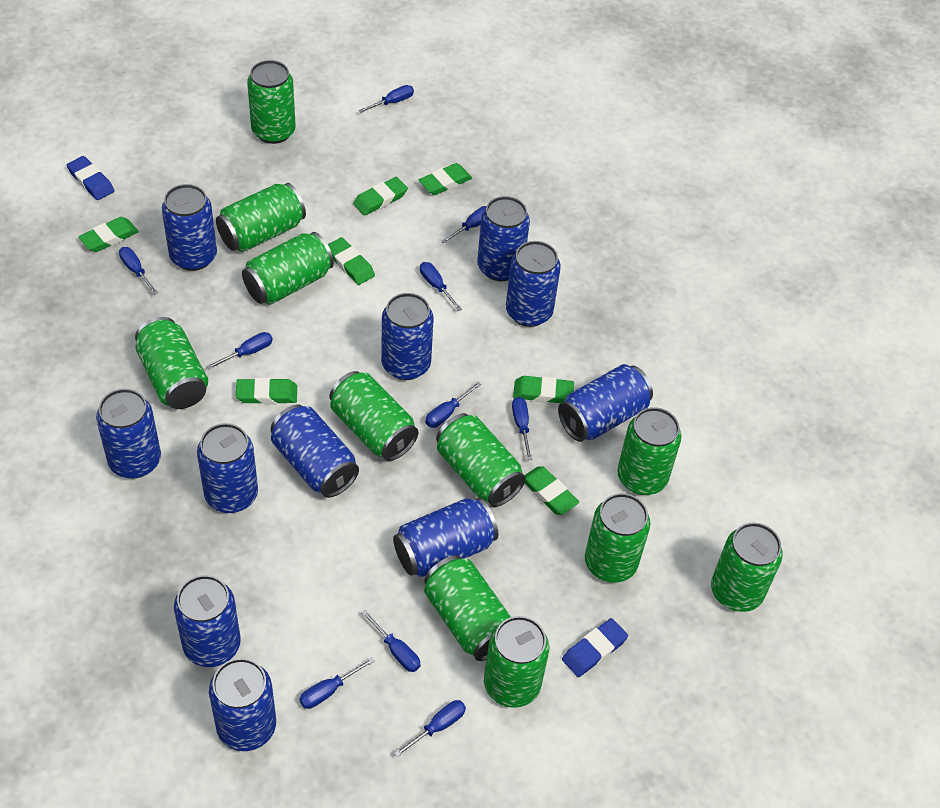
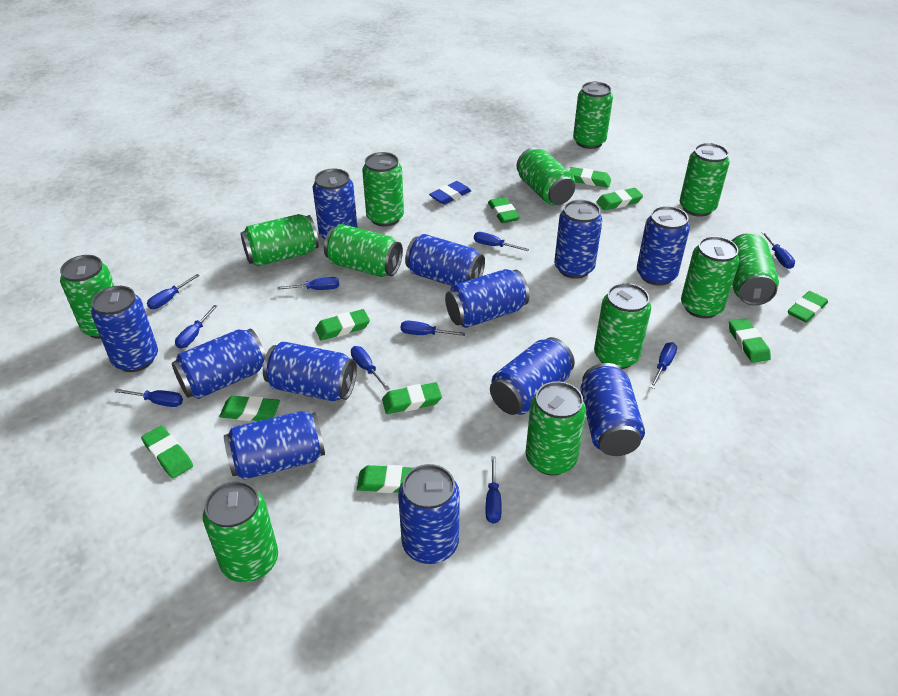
blue can: [96,389,161,479] [162,184,217,271] [174,575,241,667] [197,423,258,513] [209,658,276,751] [271,405,359,498] [381,293,434,380] [393,498,498,577] [477,196,530,281] [506,241,561,327] [558,364,653,442] = 11 -> [91,286,158,372] [172,329,266,399] [224,411,325,480] [263,341,357,401] [313,169,358,240] [398,464,460,564] [405,234,485,286] [445,269,529,328] [490,337,575,415] [554,200,602,279] [580,363,645,456] [637,206,690,286] = 12
blue eraser: [67,156,114,200] [562,618,628,677] = 2 -> [429,181,471,205] = 1
green can: [135,317,208,409] [216,183,306,252] [242,232,334,305] [247,60,296,144] [329,371,418,461] [424,555,511,661] [436,413,526,507] [484,616,549,708] [585,493,650,583] [617,407,682,495] [711,523,783,612] = 11 -> [60,255,115,339] [203,481,278,582] [241,214,319,266] [324,224,403,277] [362,152,404,227] [516,148,575,205] [526,381,586,475] [573,82,613,149] [594,283,651,369] [680,143,729,217] [681,236,739,319] [732,233,779,306] = 12
green eraser: [79,217,139,252] [236,378,297,404] [328,237,375,285] [353,177,408,216] [419,163,472,195] [513,376,574,403] [525,466,579,515] = 7 -> [141,426,193,479] [219,396,280,421] [315,309,370,341] [357,465,413,493] [382,382,442,414] [488,197,520,223] [569,167,611,188] [597,188,643,210] [729,318,771,363] [788,291,828,323] = 10

